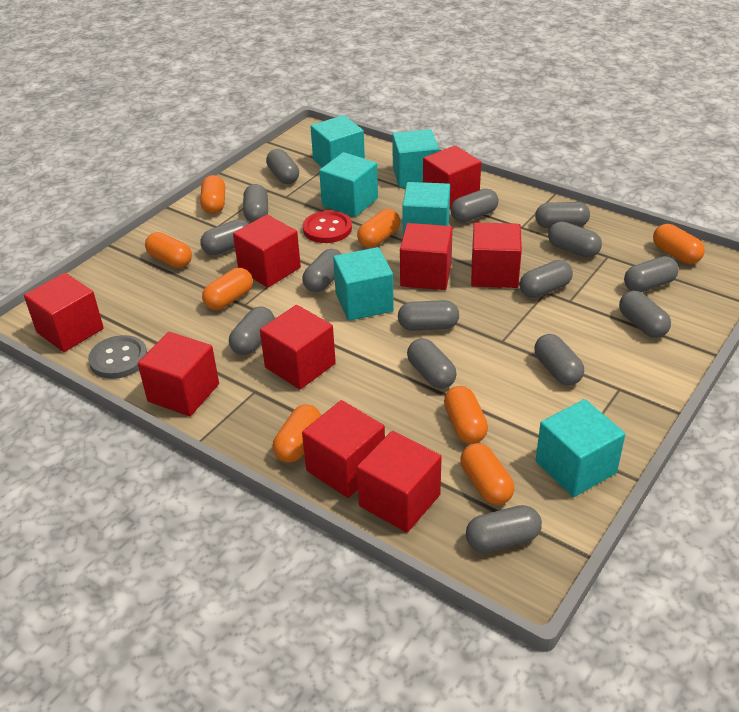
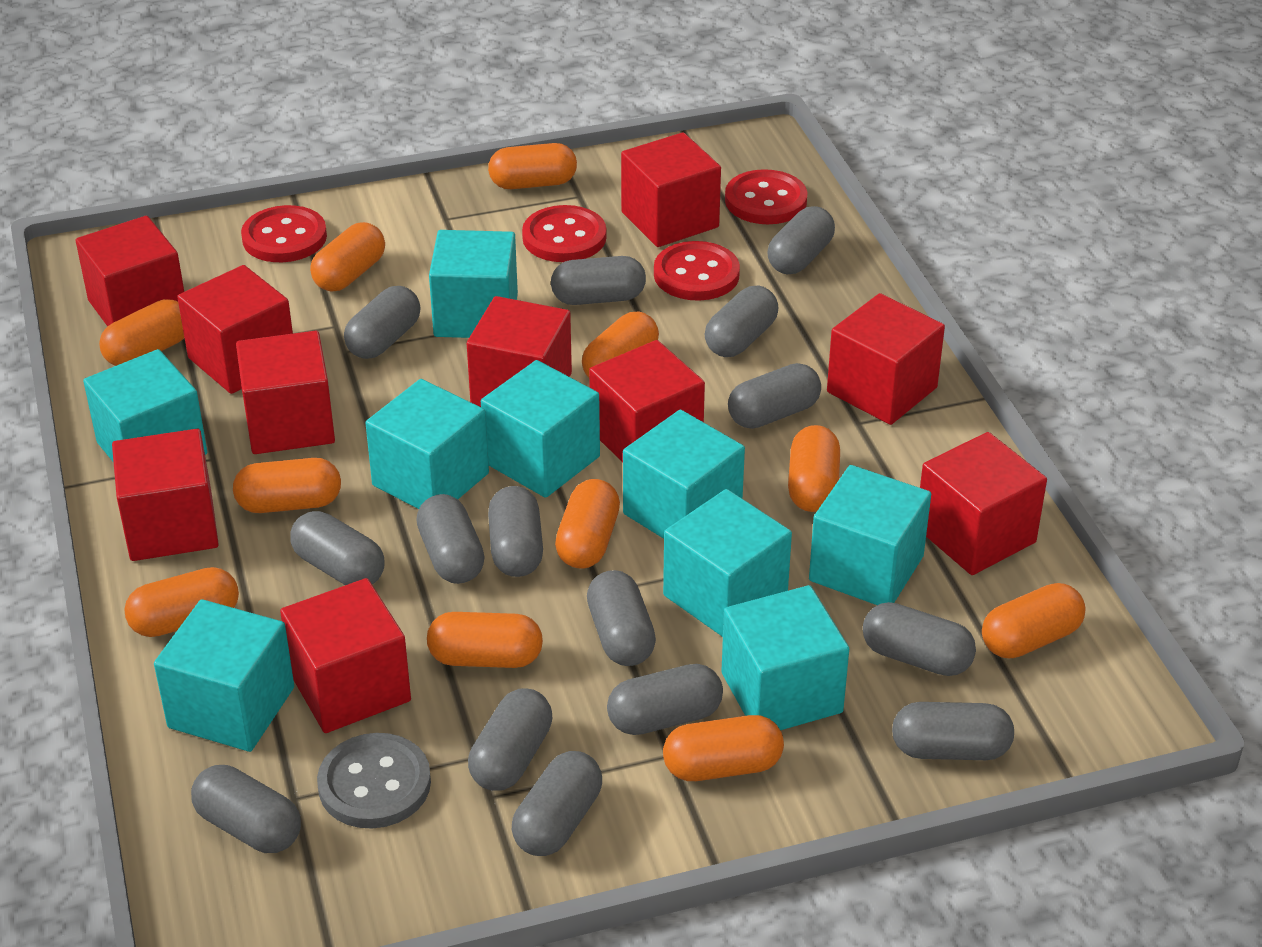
orange capsule: [145,232,192,268] [200,175,225,214] [202,268,253,310] [273,404,321,463] [357,209,400,248] [444,386,488,444] [461,443,514,505] [653,224,705,264] = 8 -> [99,299,184,366] [124,567,239,637] [233,458,341,513] [310,222,385,291] [427,612,543,668] [488,143,577,189] [555,479,620,569] [582,311,659,378] [663,715,784,781] [788,425,840,512] [982,583,1085,658] = 11
red button: [303,211,352,243] = 1 -> [241,205,327,262] [522,205,607,262] [654,241,740,301] [725,169,808,224] = 4
red cube: [24,273,104,352] [138,332,219,416] [233,215,301,287] [260,305,336,389] [302,400,385,498] [357,431,442,532] [400,223,453,290] [423,145,481,209] [471,222,522,288] = 9 -> [76,216,184,327] [112,429,219,561] [177,265,293,394] [236,331,335,454] [280,578,411,733] [467,296,572,407] [589,340,705,462] [621,132,721,247] [827,293,945,425] [920,432,1047,575] = 10
turquoise cube: [310,115,365,167] [319,152,378,217] [333,247,394,321] [392,129,439,188] [402,182,450,235] [536,399,625,497] = 6 -> [83,349,207,463] [154,599,294,752] [365,379,489,509] [429,230,518,338] [481,360,600,498] [623,410,745,539] [663,489,792,637] [721,585,849,730] [809,465,931,605] = 9

